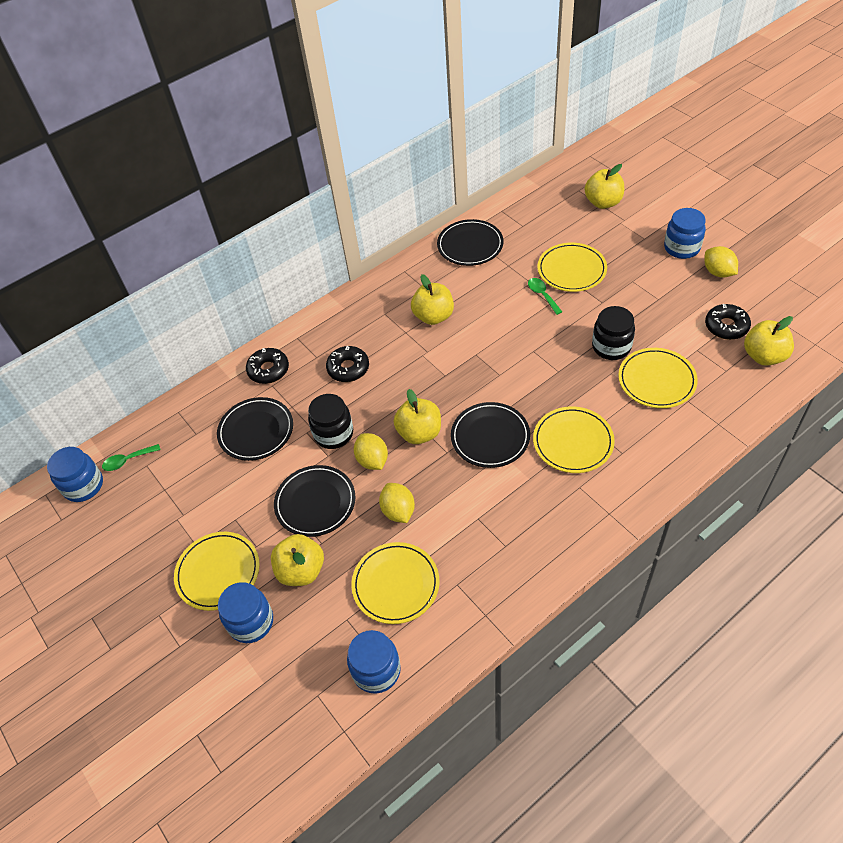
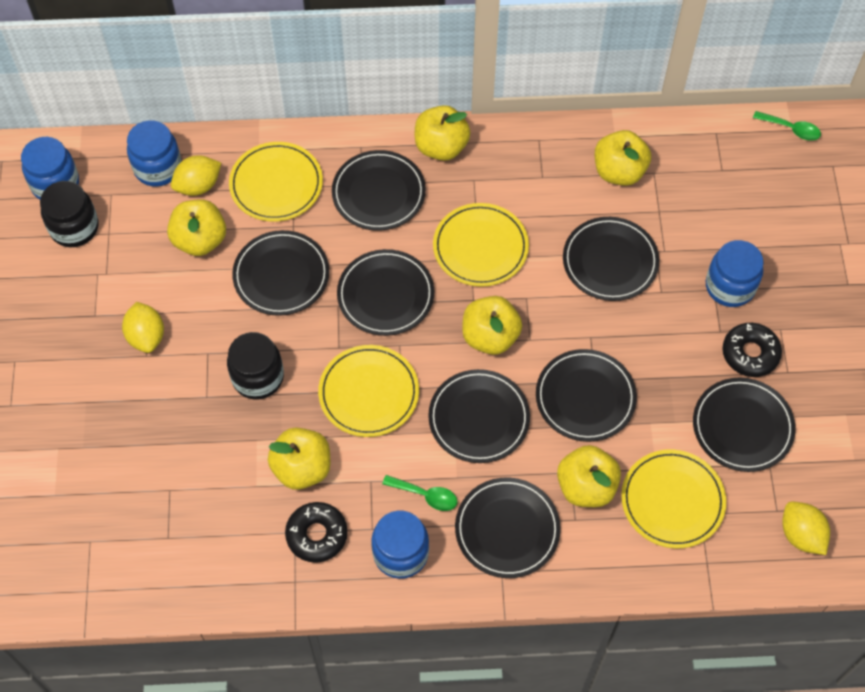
black donut: [246,348,289,384] [326,346,369,382] [705,304,751,340] = 3 -> [285,502,348,563] [722,323,782,377] = 2
black plate: [217,397,293,461] [274,465,355,537] [437,219,503,266] [451,402,530,468] = 4 -> [232,230,329,316] [332,150,426,231] [337,249,434,336] [428,369,530,463] [455,478,561,578] [536,349,637,442] [563,217,659,301] [693,378,796,472] = 8
yellow apple: [271,534,324,586] [394,389,441,444] [411,274,454,325] [584,164,624,209] [744,316,794,366] = 5 -> [167,199,226,256] [268,427,330,490] [415,105,471,161] [462,296,522,355] [557,445,621,507] [595,130,651,186] = 6
yellow plate: [174,532,260,611] [351,542,439,624] [533,407,615,473] [538,243,607,292] [618,348,698,408] = 5 -> [229,142,323,222] [318,345,419,437] [433,203,529,287] [621,449,726,548] = 4

